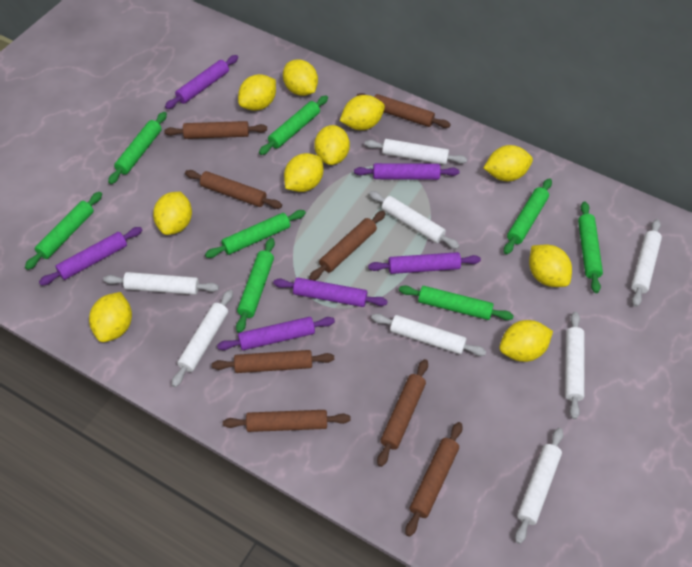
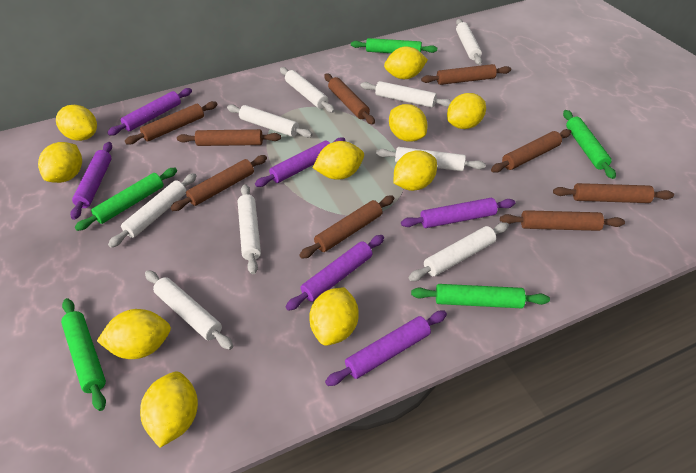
brown rolling pin: [164,121,267,139] [185,170,282,209] [212,350,334,373] [223,410,351,432] [309,211,386,280] [357,93,451,128] [377,359,428,467] [405,422,463,537] = 8 -> [125,101,217,145] [170,155,267,211] [177,129,281,146] [299,196,394,259] [324,74,375,125] [421,64,511,85] [491,129,571,173] [500,210,625,231] [553,183,674,203] = 9
green rolling pin: [25,192,102,270] [108,112,167,184] [205,210,306,258] [236,238,275,333] [259,95,328,155] [399,285,514,320] [504,178,552,254] [578,201,603,293] = 8 -> [61,298,106,411] [75,168,177,231] [351,38,437,53] [411,284,550,308] [563,110,616,179] = 5
white rolling pin: [103,272,219,295] [172,290,233,387] [365,139,467,165] [369,191,460,249] [371,314,486,356] [515,428,564,544] [565,312,584,419] [631,219,662,307] = 8 -> [108,173,197,248] [145,270,233,350] [227,105,313,138] [238,184,261,274] [280,67,335,113] [360,81,452,107] [376,147,486,171] [409,222,509,281] [456,19,482,65] = 9

